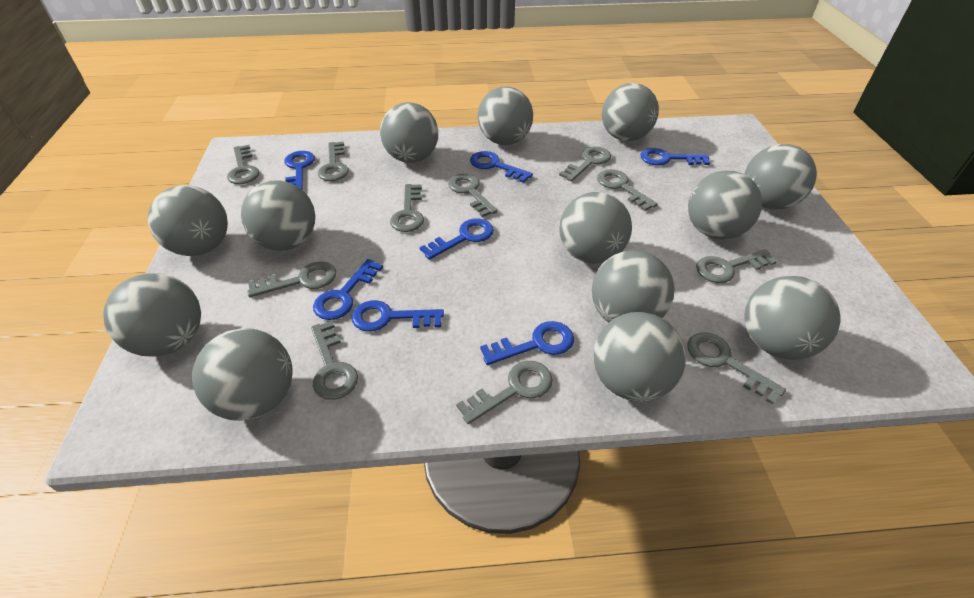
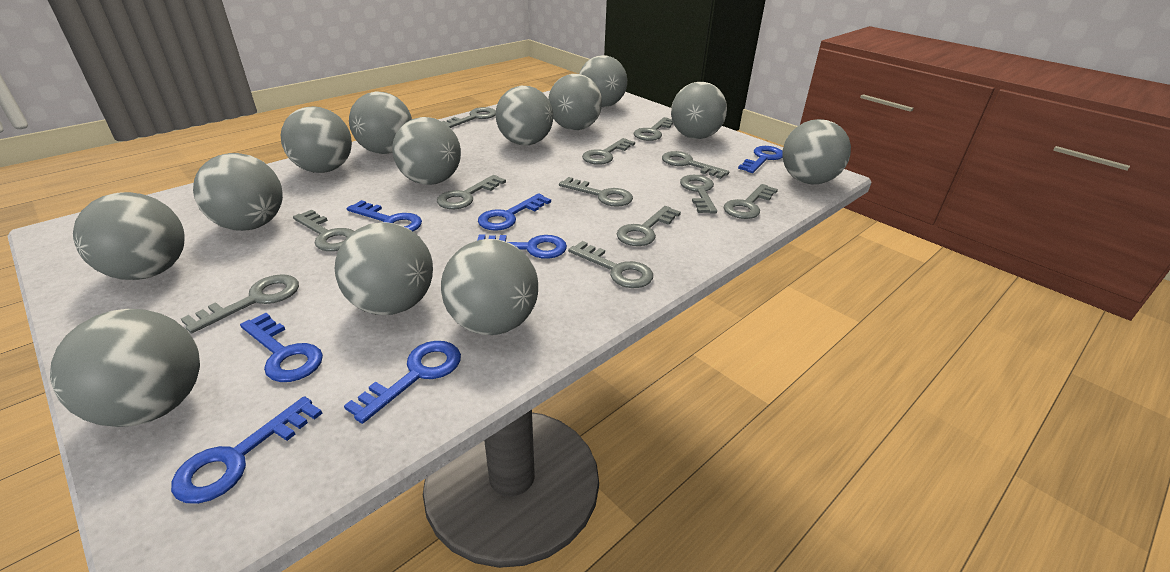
grey key: [227,145,259,184] [247,261,336,297] [311,321,358,400] [318,142,349,181] [390,184,424,232] [448,174,498,217] [456,361,553,424] [559,147,611,182] [597,169,658,211] [687,333,786,404] [696,249,777,283] = 11 -> [181,274,299,334] [293,210,354,251] [437,175,506,209] [442,107,496,128] [559,177,633,207] [568,241,653,288] [582,138,635,165] [616,206,681,246] [634,117,673,141] [662,151,730,179] [680,175,717,214] [724,184,778,219] = 12

